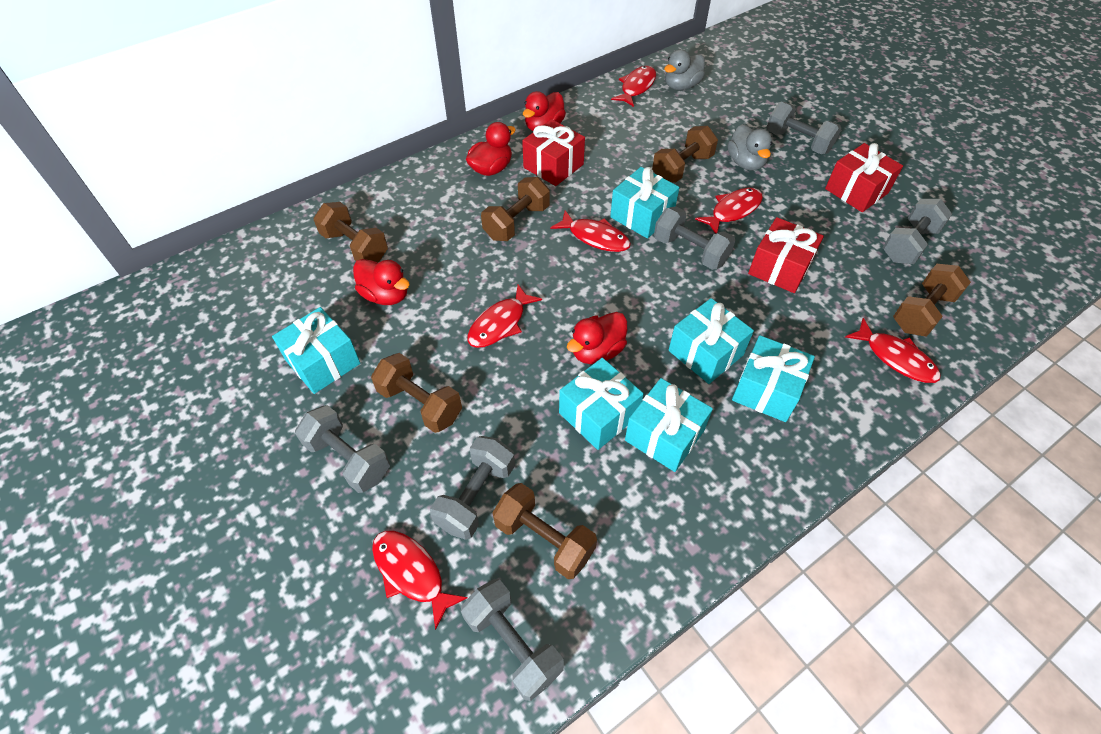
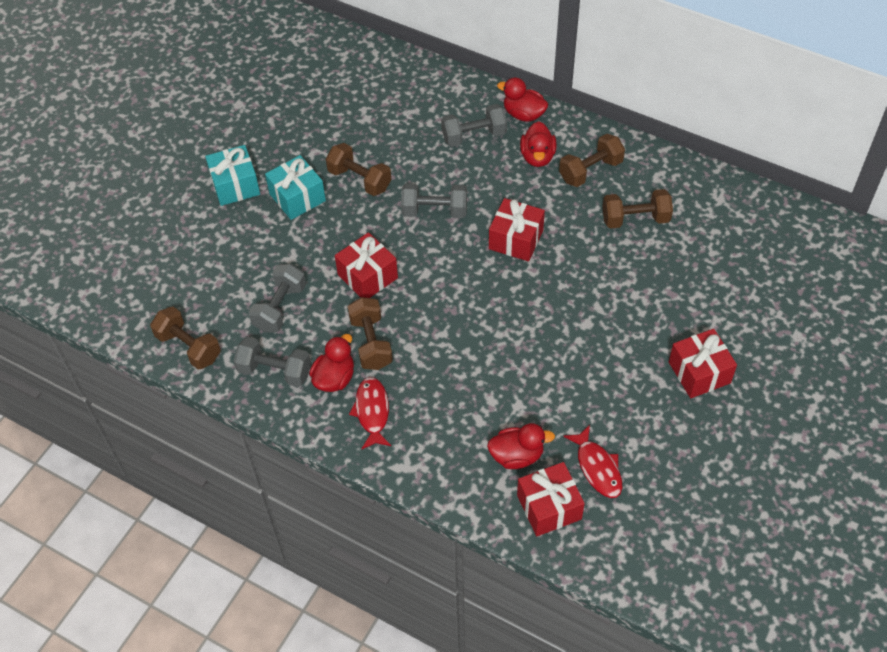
brown dumbbell: [313,202,388,263] [371,353,462,433] [481,177,550,241] [492,483,597,579] [652,126,718,183] [893,264,971,337] = 6 -> [150,306,221,369] [326,143,391,196] [348,297,393,370] [559,134,625,187] [602,189,673,229] = 5
grey duck: [664,49,705,90] [728,124,772,170] = 2 -> none = 0
grey dumbbell: [295,405,390,493] [430,436,515,540] [461,579,564,701] [654,206,736,270] [766,102,842,154] [883,199,952,264] = 6 -> [234,337,311,387] [249,264,306,333] [401,183,467,218] [441,104,507,147] = 4
red fish: [372,531,468,630] [467,284,542,348] [550,210,631,252] [611,66,656,107] [695,188,763,234] [845,318,941,383] = 6 -> [349,377,391,450] [563,425,622,498] = 2
red gift: [522,119,585,186] [748,217,824,293] [825,143,903,212] = 3 -> [335,232,398,298] [489,198,545,261] [517,462,585,536] [669,329,737,398] = 4
turquoise gift: [272,307,360,394] [559,358,644,450] [610,167,679,239] [625,378,713,472] [669,298,754,384] [732,335,815,422] = 6 -> [205,145,260,206] [265,155,326,220] = 2

